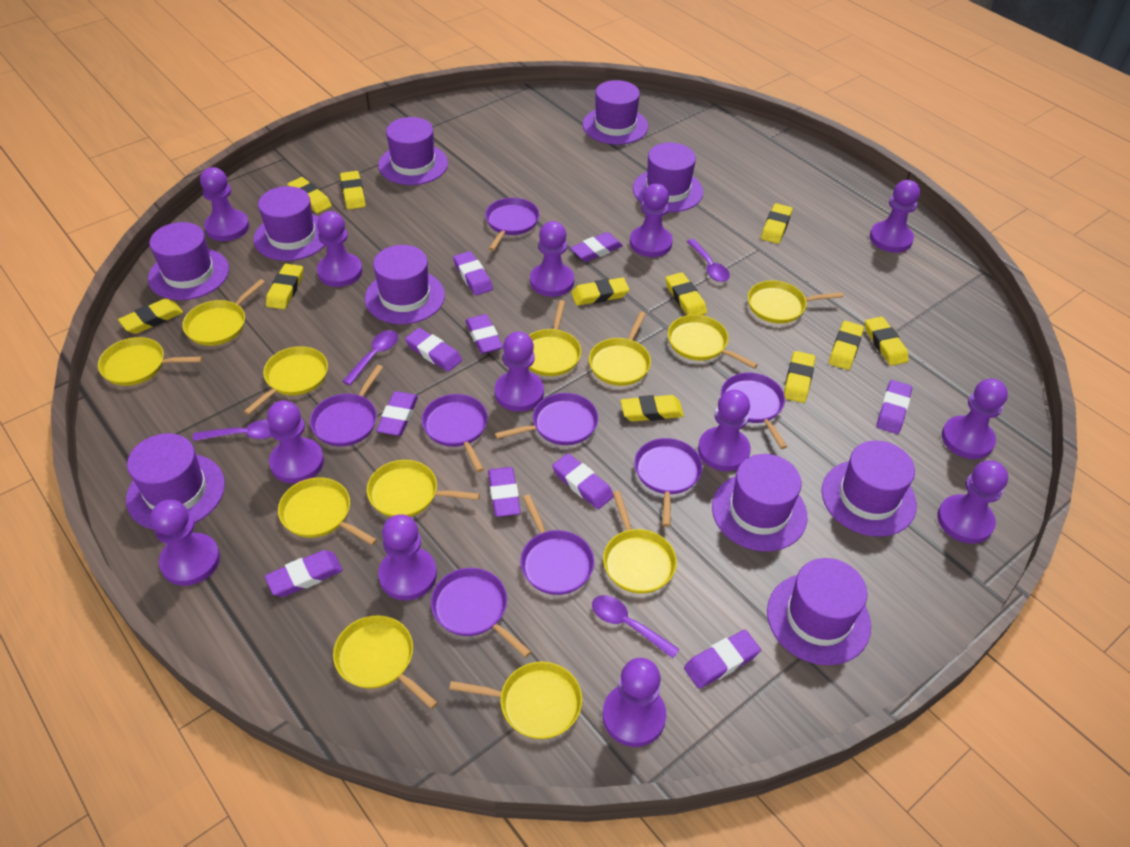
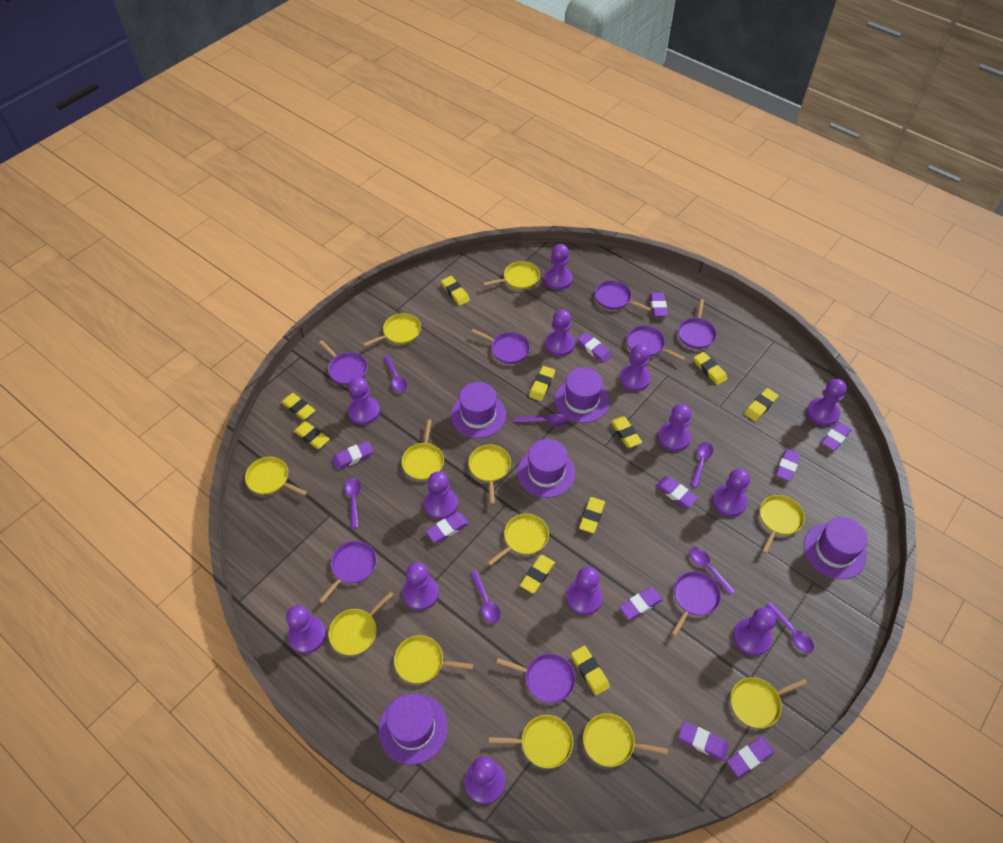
purple hat: [126,433,225,530] [148,222,229,300] [254,186,325,261] [365,245,445,324] [378,117,448,185] [583,80,648,145] [633,143,703,212] [712,454,807,552] [767,558,871,665] [822,440,917,537] = 10 -> [378,693,448,765] [451,382,506,438] [517,439,575,498] [555,367,609,423] [804,517,868,579] = 5
purple spoon: [193,420,272,441] [343,330,398,385] [592,595,679,658] [687,239,730,282] = 4 -> [345,478,361,529] [383,355,407,392] [470,570,500,623] [515,414,568,426] [689,547,735,595] [690,442,713,488] [765,602,814,653] = 7
yellow eraser: [118,298,183,334] [266,264,303,309] [287,177,332,213] [340,171,366,210] [571,277,629,306] [621,395,684,421] [666,272,707,315] [761,203,793,244] [784,351,815,403] [829,321,864,370] [865,317,909,366] = 11 -> [281,393,316,420] [294,421,330,449] [441,276,470,306] [520,555,555,593] [529,366,555,401] [571,646,610,696] [579,497,605,533] [610,416,642,448] [694,352,727,385] [744,388,779,421] = 10

